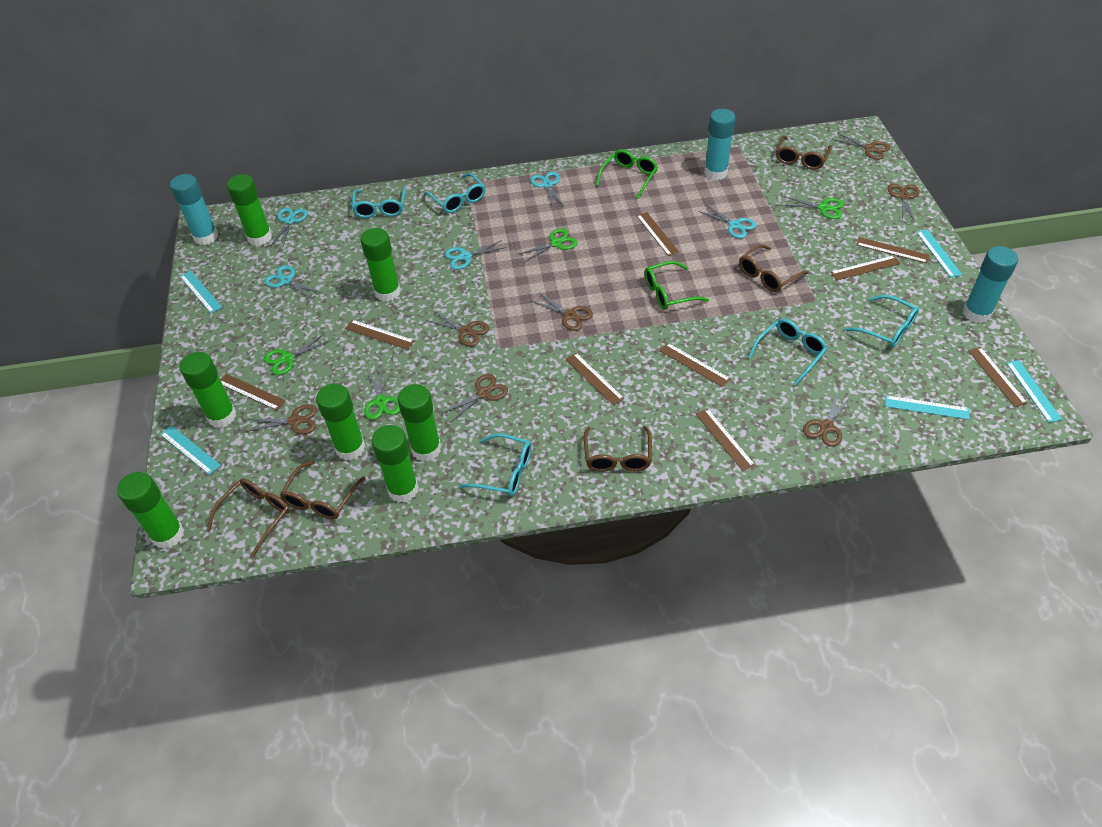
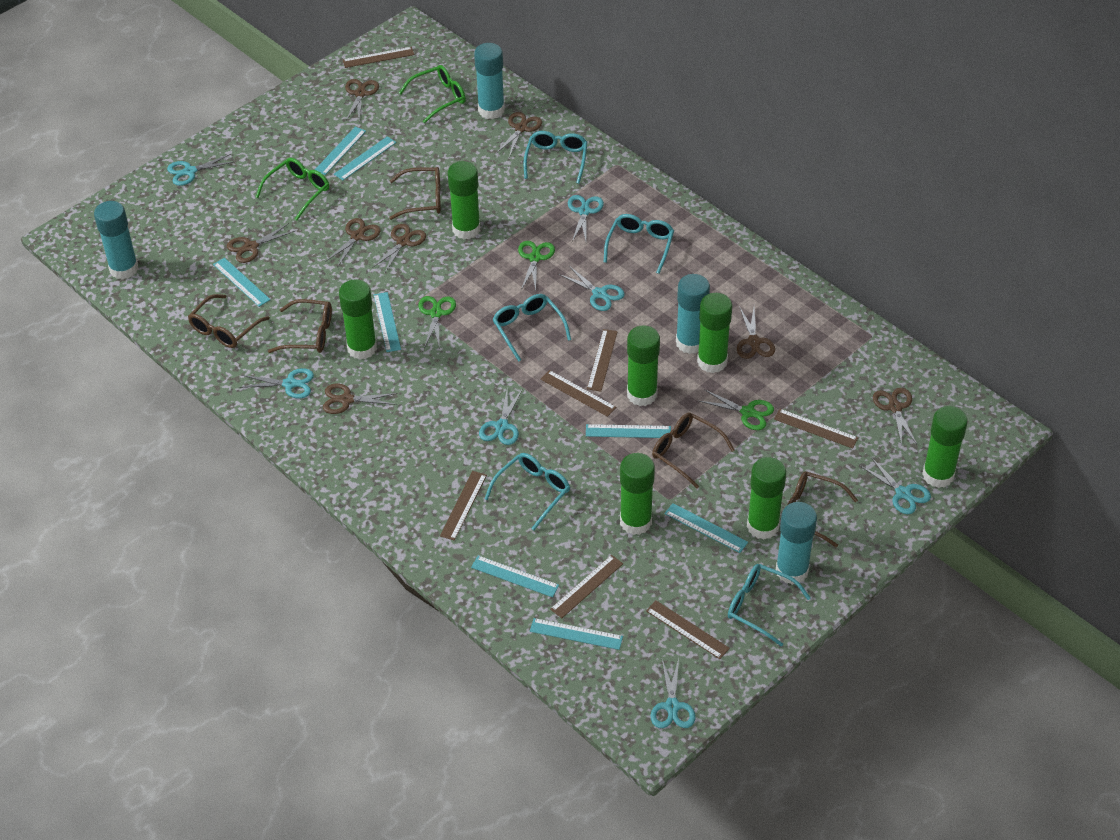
brown ruler: [221,374,286,410] [345,320,415,350] [566,353,624,405] [637,212,679,256] [660,343,731,387] [696,408,755,471] [830,255,901,281] [856,237,930,263] [968,347,1027,407] = 9 -> [343,47,415,68] [440,471,487,541] [541,370,616,417] [550,555,623,618] [587,329,618,392] [646,600,730,659] [774,409,858,449] = 7
brown scissors: [246,404,317,434] [425,311,489,346] [442,374,508,422] [531,293,593,331] [803,391,852,447] [832,133,890,160] [888,184,920,222] = 7 -> [227,223,295,263] [323,384,398,414] [325,218,381,267] [345,79,379,122] [372,224,426,274] [497,112,542,157] [737,306,775,359] [873,388,917,446] = 8
green scissors: [264,333,330,375] [364,366,400,420] [517,229,578,262] [782,197,844,219] = 4 -> [418,296,456,349] [518,241,555,291] [699,389,774,430] = 3
turquoise glue stick: [170,174,218,245] [704,109,736,180] [963,246,1018,323] = 3 -> [94,201,138,280] [474,43,505,119] [676,274,710,354] [776,502,817,585] = 4
turquoise ruler: [160,425,221,475] [180,271,222,313] [885,395,970,420] [916,229,962,278] [1006,360,1062,423] = 5 -> [213,258,271,307] [315,127,366,175] [334,136,396,180] [374,292,401,352] [471,555,559,597] [530,618,623,650] [586,424,671,438] [664,503,748,553] = 8
turquoise scissors: [264,265,321,300] [271,208,308,246] [445,240,507,270] [530,172,564,208] [698,204,757,238] = 5 -> [167,154,236,186] [239,368,314,399] [479,390,522,445] [559,266,625,311] [568,195,604,241] [650,658,695,728] [859,457,931,514] = 7

